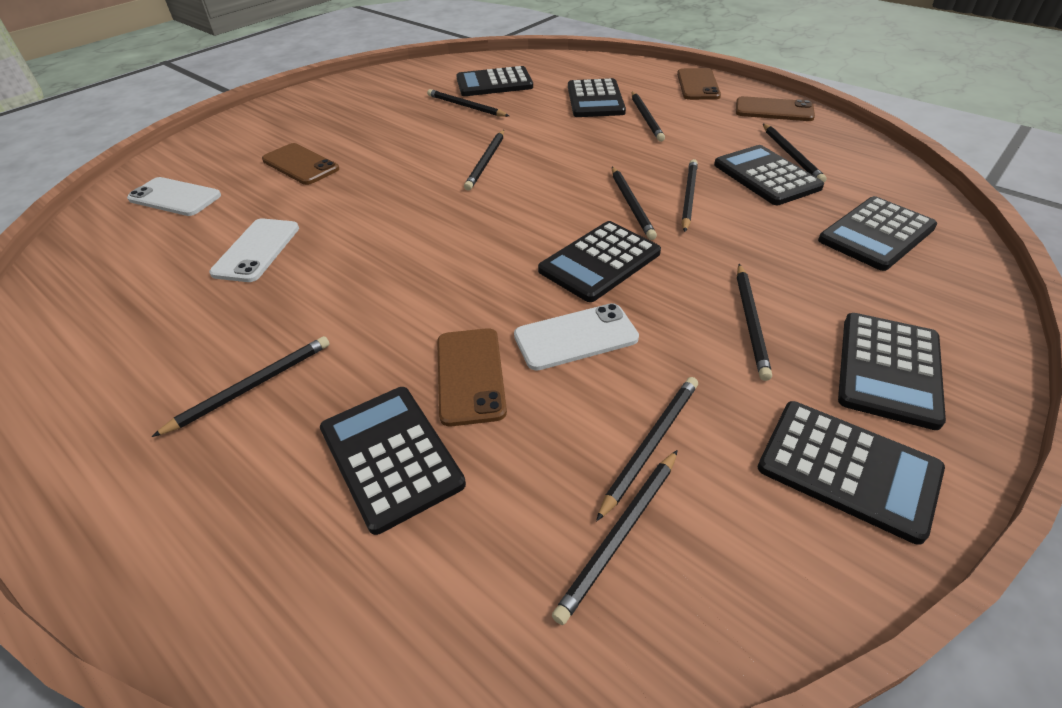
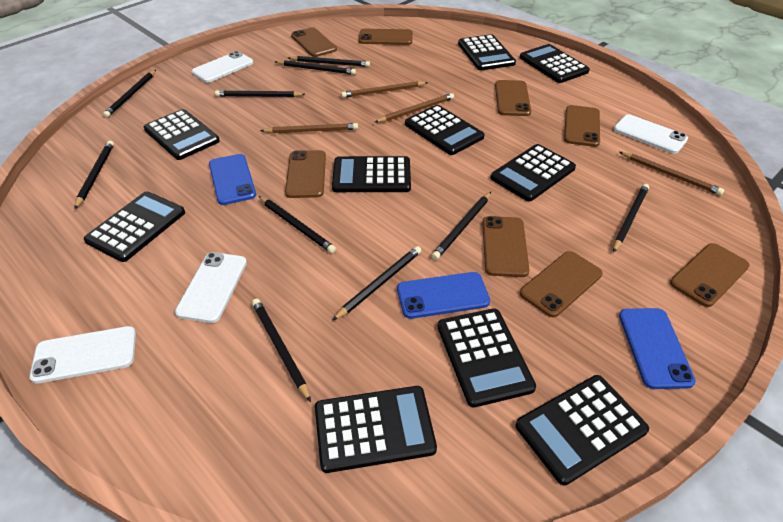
black calculator: [320,387,466,535] [456,66,533,96] [538,221,661,302] [568,78,626,117] [714,145,824,205] [758,401,945,545] [818,196,937,271] [838,313,946,430] = 8 -> [84,191,185,262] [144,109,220,160] [315,386,437,473] [332,156,411,192] [405,105,485,155] [438,308,536,408] [458,34,516,70] [491,144,576,201] [515,375,649,485] [520,44,590,83] = 10
blue phone: none = 0 -> [209,154,256,205] [397,272,490,319] [619,308,696,389] = 3
brown pencil: none = 0 -> [260,123,358,133] [341,81,428,98] [375,93,454,122] [619,152,724,196] = 4
brown phone: [262,143,339,185] [437,328,507,426] [677,68,721,100] [736,96,815,121] = 4 -> [285,150,326,198] [291,27,337,57] [359,29,413,45] [483,216,530,277] [495,80,531,116] [520,251,603,317] [564,105,600,147] [670,243,750,307] = 8
white phone: [127,177,221,216] [209,218,299,282] [514,303,639,371] = 3 -> [29,326,136,384] [175,252,247,323] [192,51,253,83] [614,114,688,154] = 4

